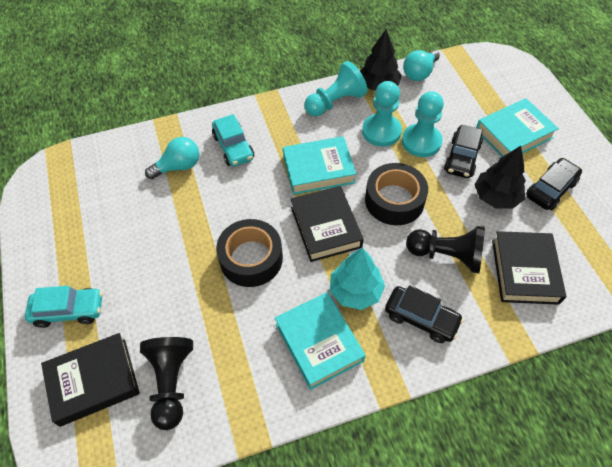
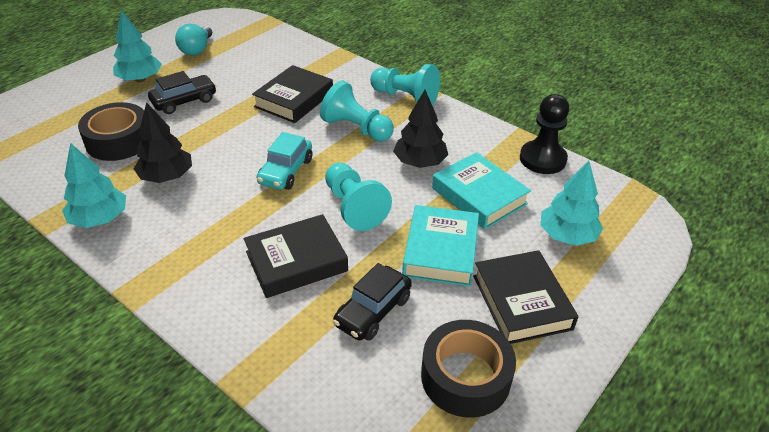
black car: [385,285,464,343] [444,125,483,178] [526,158,582,211] = 3 -> [148,71,217,114] [333,263,412,341] = 2
black pawn: [140,337,193,430] [406,226,485,273] = 2 -> [520,94,569,174] = 1
turquoise book: [275,292,366,390] [283,136,356,195] [476,98,559,157] = 3 -> [402,205,479,286] [432,152,531,229] = 2
turquoise car: [25,286,103,328] [212,114,254,167] = 2 -> [256,132,312,190] = 1
turquoise light bulb: [145,137,199,179] [403,50,440,81] = 2 -> [175,24,212,55] = 1
turquoise tree: [330,248,385,310] = 1 -> [62,143,126,228] [113,10,162,82] [540,161,603,246] = 3

